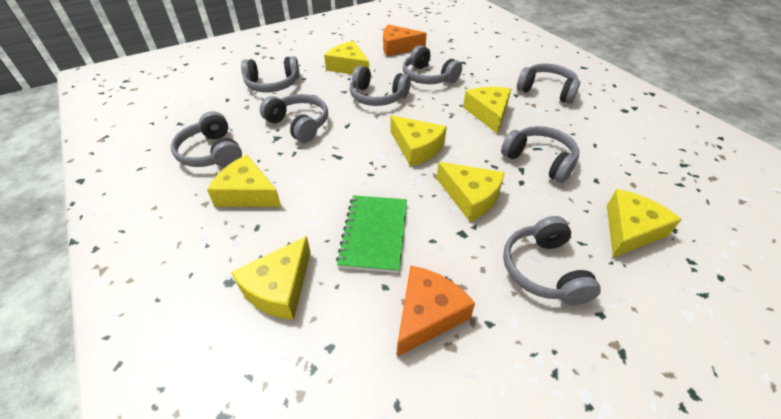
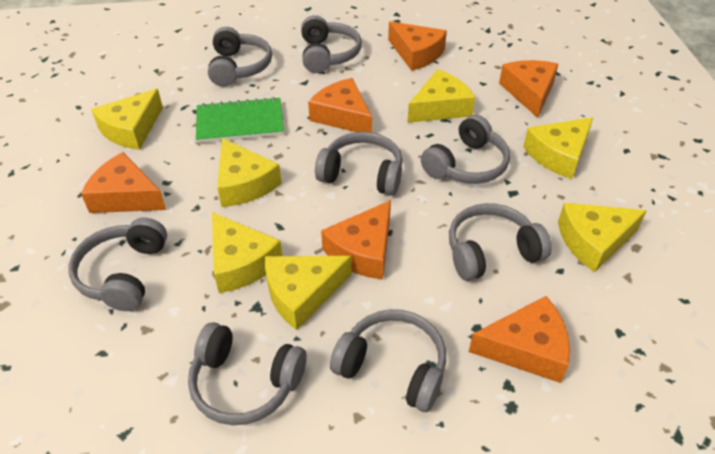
orange cheese: [383,24,427,56] [397,265,475,357] = 2 -> [81,152,166,213] [308,78,372,132] [321,200,391,280] [388,21,447,71] [469,296,570,383] [499,60,558,118] = 6

